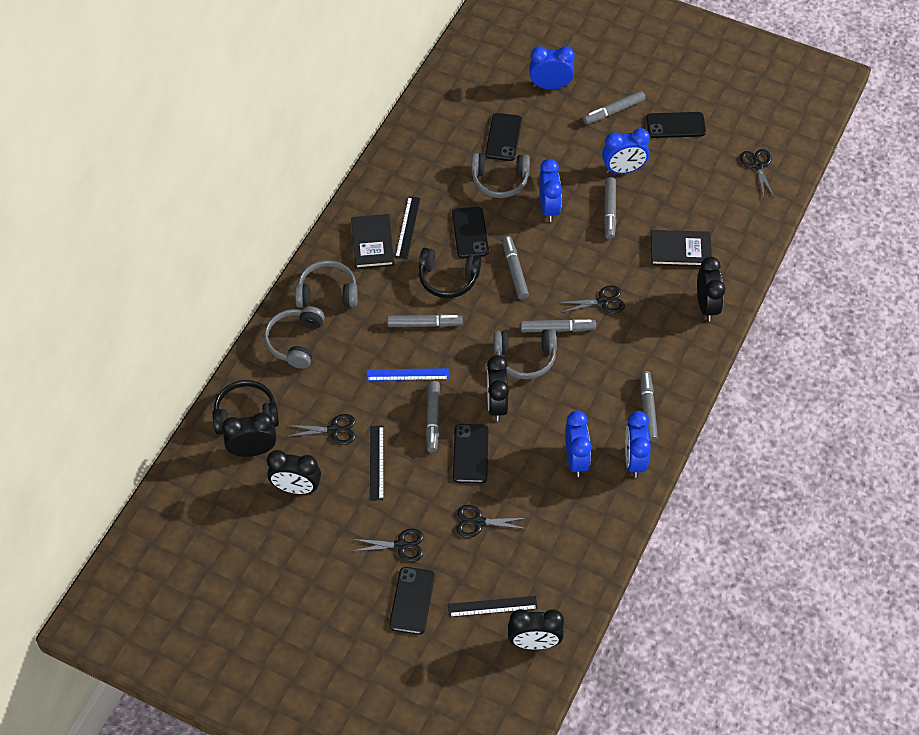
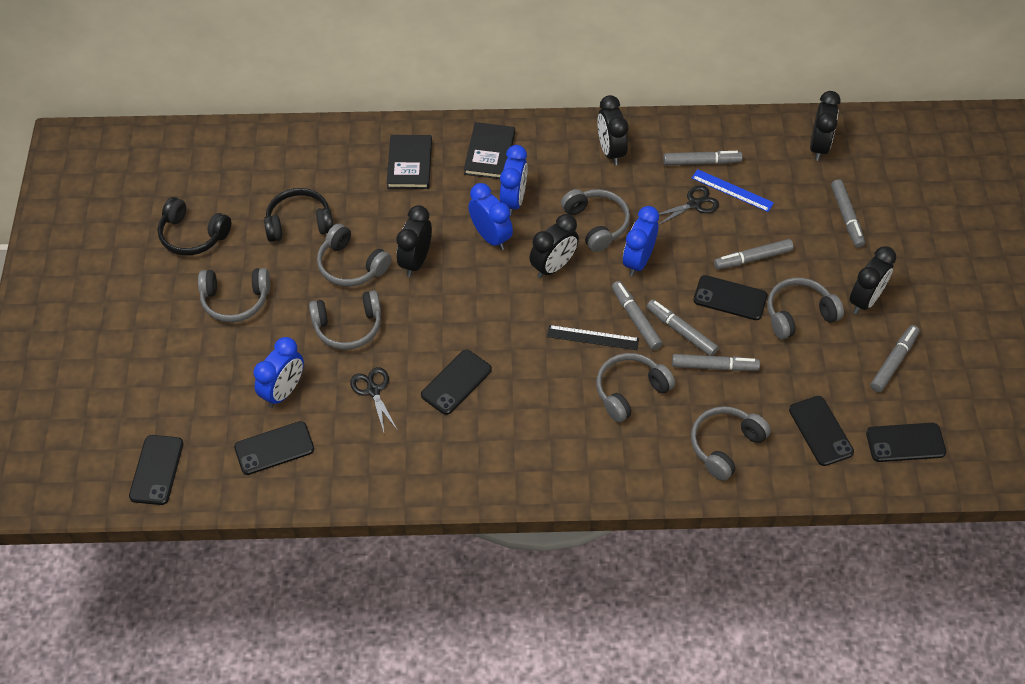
black phone: [389,567,435,635] [452,207,489,258] [453,424,488,483] [485,113,522,161] [646,112,706,138] = 5 -> [129,435,183,505] [234,421,314,475] [421,350,492,415] [693,275,768,320] [789,396,854,466] [866,423,946,462] = 6
black ruler: [370,426,384,501] [395,196,420,259] [448,596,538,617] = 3 -> [547,325,639,350] = 1
black scissors: [287,414,355,445] [353,529,423,562] [456,505,527,538] [559,285,625,313] [740,149,775,198] = 5 -> [350,367,398,432] [658,185,719,225] = 2
blue clock: [529,46,575,89] [539,159,562,222] [565,411,592,477] [602,128,650,174] [625,411,651,478] = 5 -> [253,337,304,408] [468,183,513,250] [500,145,528,216] [623,206,659,277] = 4
grey headphones: [264,306,325,369] [295,260,358,308] [471,153,530,198] [493,329,557,379] = 4 -> [198,268,270,322] [309,290,381,350] [317,223,391,286] [561,189,630,252] [596,353,675,423] [691,406,771,481] [767,278,844,339] = 7

